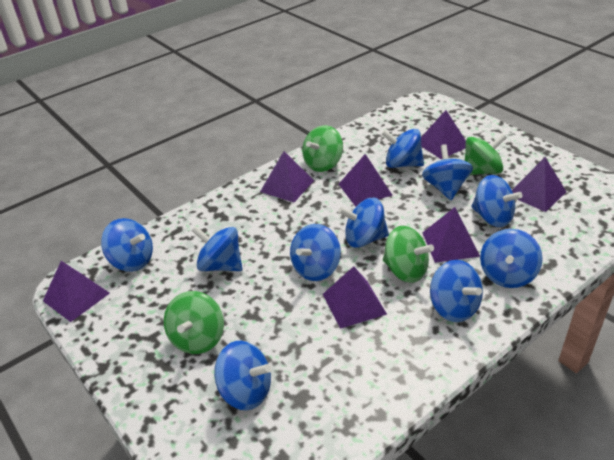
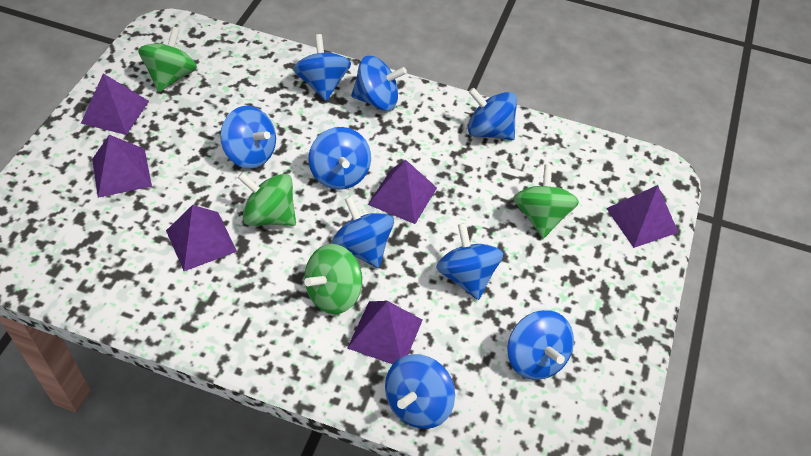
blue spinning top: [101,218,153,272] [192,226,242,271] [214,341,272,411] [290,224,341,281] [338,198,389,248] [382,129,424,168] [422,144,473,200] [430,260,483,322] [471,175,523,227] [480,229,543,288] = 10 -> [220,106,276,169] [293,34,351,101] [308,127,371,190] [332,196,394,268] [351,56,407,111] [385,354,455,429] [436,223,503,300] [468,87,517,140] [507,310,574,380] = 9
purple pyramid: [43,261,110,322] [260,151,314,202] [323,266,387,329] [339,154,392,206] [421,110,466,160] [423,207,480,263] [512,157,566,212] = 7 -> [81,73,149,135] [92,135,152,198] [166,205,237,271] [347,301,423,364] [368,159,437,224] [606,185,678,248] = 6

